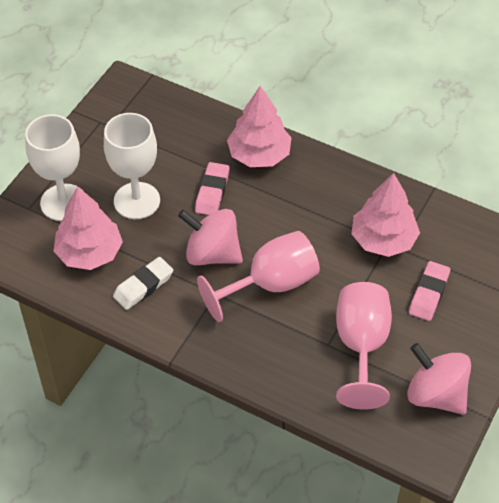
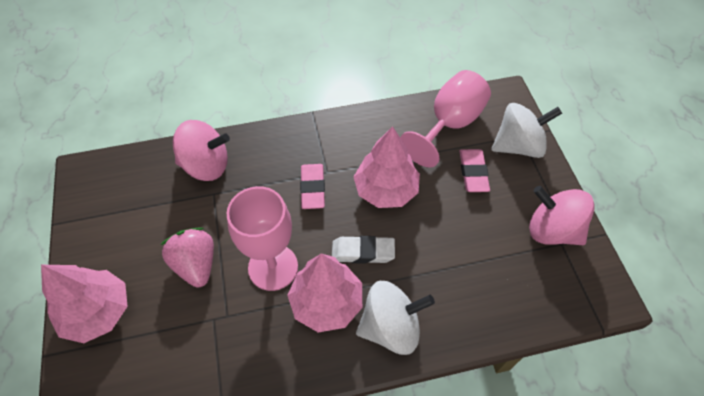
pink strawberry: none = 0 -> [160,227,214,288] = 1
white goblet: [25,114,82,221] [104,113,160,219] = 2 -> none = 0
white spinning top: none = 0 -> [356,281,435,355] [491,103,562,158] = 2

